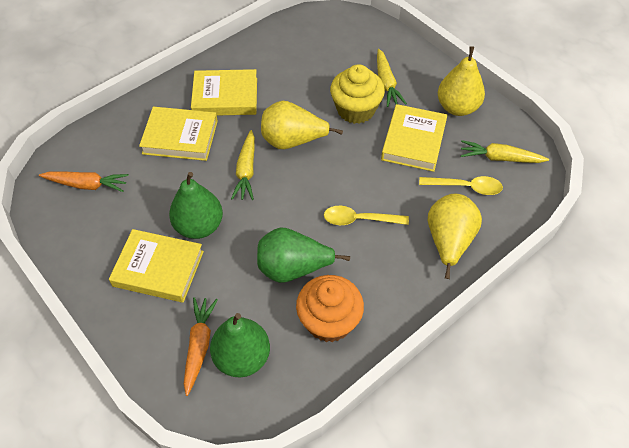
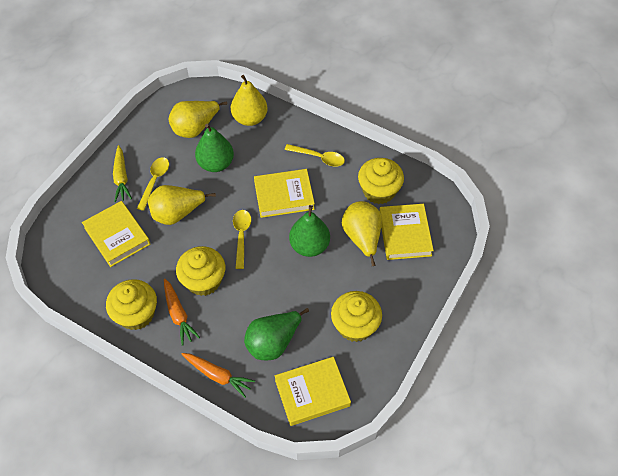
orange cupcake: [296,275,364,342] = 1 -> none = 0
yellow carrot: [231,130,255,200] [377,49,407,107] [461,140,549,163] = 3 -> [113,145,132,202] = 1
yellow cupcake: [330,65,385,124] = 1 -> [106,279,157,330] [176,246,225,296] [331,291,382,342] [358,158,404,204] = 4
yellow pear: [261,101,343,149] [428,194,482,279] [438,46,485,116] = 3 -> [148,185,216,225] [169,101,227,138] [231,75,268,126] [342,201,382,266] = 4
yellow spoon: [324,206,409,225] [419,176,503,195] = 2 -> [137,157,169,211] [233,210,251,269] [285,144,345,167] = 3

